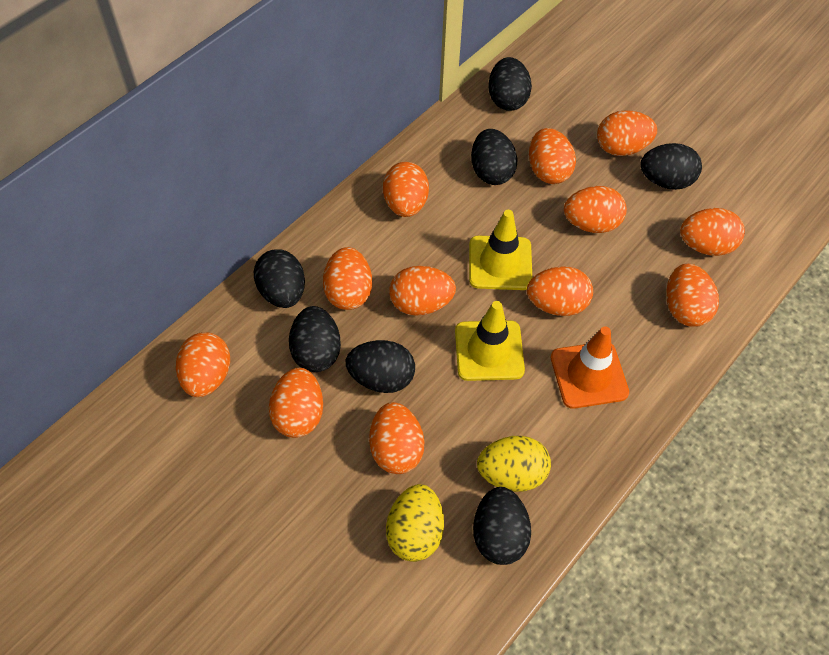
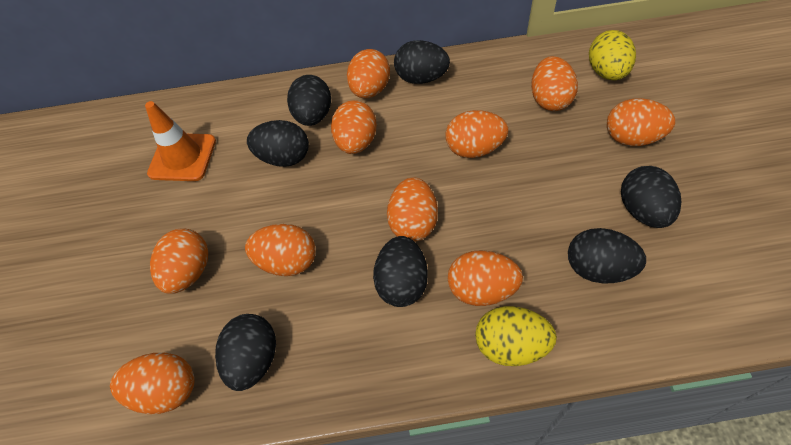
orange egg: [176,332,230,397] [269,368,323,438] [323,247,372,310] [369,402,424,474] [383,162,429,217] [389,266,456,316] [527,266,593,316] [529,128,576,184] [564,186,627,233] [597,110,657,156] [666,264,719,327] [680,208,745,256] = 12 -> [110,353,195,414] [150,228,208,294] [245,224,316,276] [331,100,377,154] [347,49,390,99] [387,177,438,242] [446,110,508,158] [448,250,523,306] [531,56,578,111] [607,98,675,146] = 10
yellow traffic cone: [455,301,525,381] [469,210,532,290] = 2 -> none = 0

